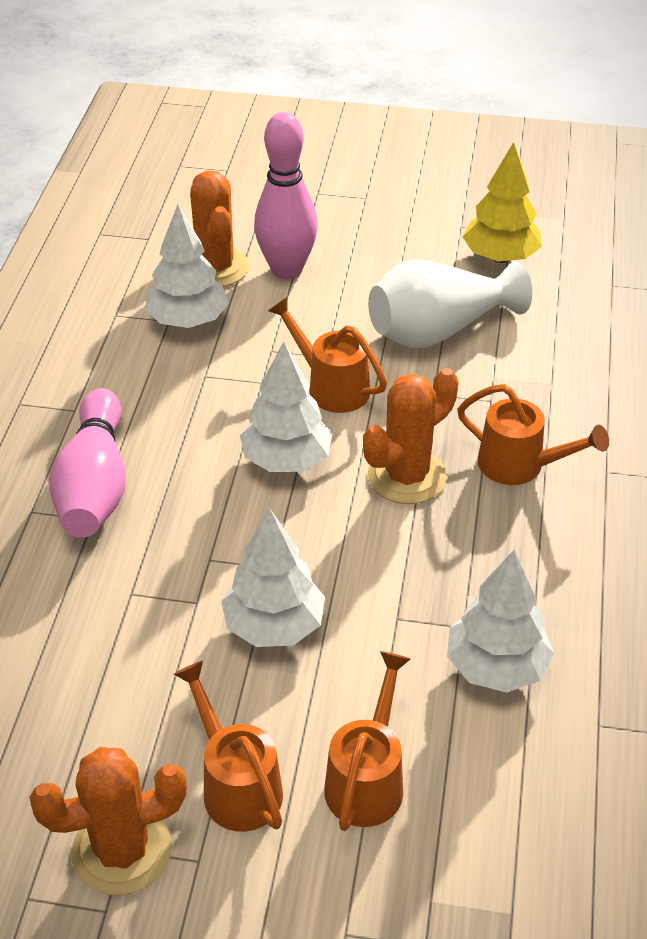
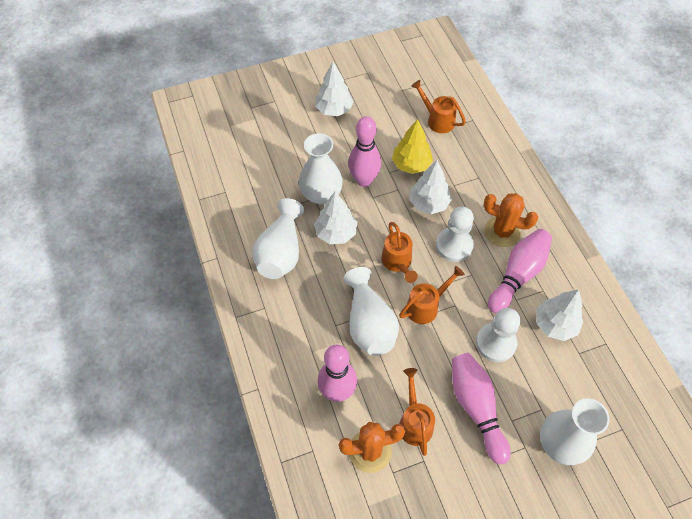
orange cactus: [30,747,187,896] [190,171,249,287] [363,368,459,504] = 3 -> [339,422,405,473] [483,193,538,247] = 2
pink bowling pin: [49,388,126,538] [254,112,318,280] = 2 -> [318,345,357,402] [348,116,381,187] [452,353,511,464] [488,229,552,314] = 4
white pawn: none = 0 -> [436,206,474,262] [476,308,520,362] = 2
white vase: [368,259,532,348] = 1 -> [252,198,304,279] [299,133,343,204] [343,267,399,356] [540,398,610,465] = 4

